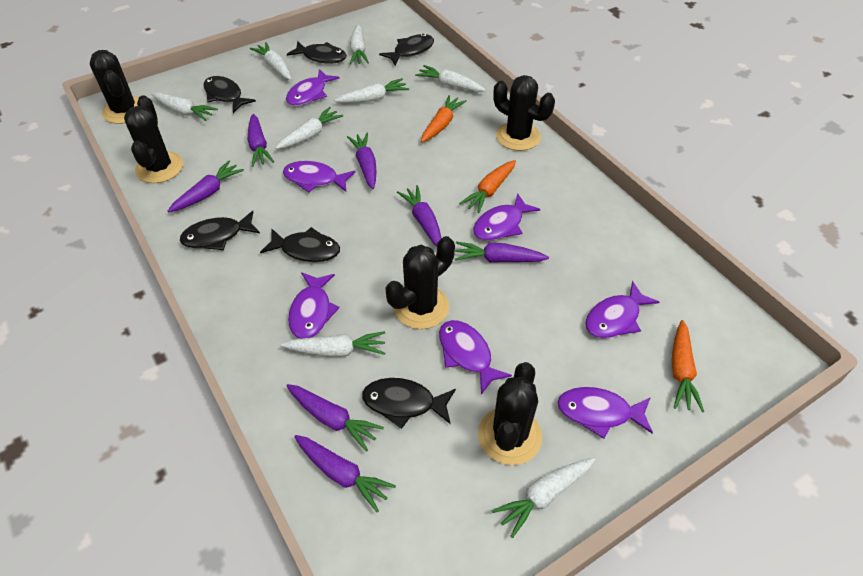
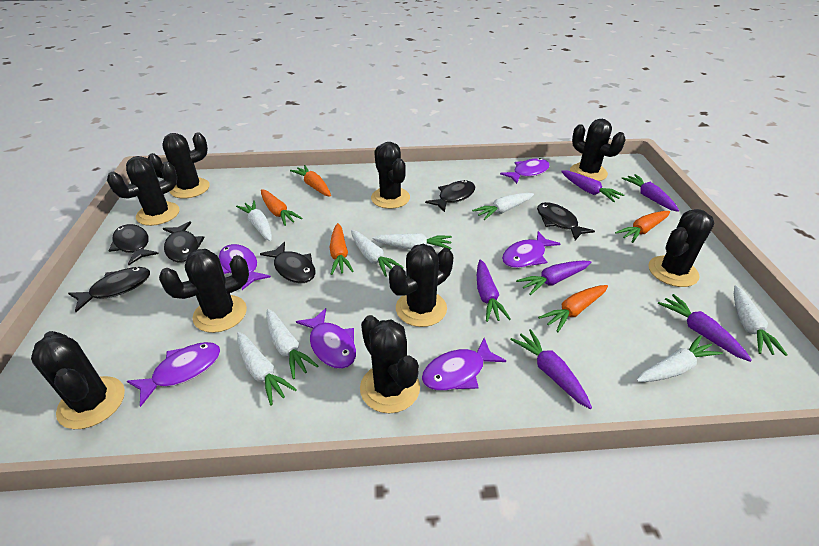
black cactus: [90,50,139,124] [124,95,183,183] [385,236,455,329] [478,362,542,465] [494,75,555,151] = 5 -> [31,331,125,429] [107,156,180,226] [148,132,210,199] [159,249,249,333] [360,315,420,413] [371,142,410,209] [389,244,453,327] [570,119,625,181] [648,209,714,287] = 9
orange carrot: [421,95,467,142] [459,160,516,213] [672,320,704,412] = 3 -> [261,189,302,226] [290,165,331,197] [330,223,354,275] [538,285,608,332] [615,211,670,243] = 5
purple carrot: [168,161,244,212] [248,114,274,167] [287,384,384,452] [294,435,396,512] [347,133,377,189] [397,185,441,246] [455,241,549,263] = 7 -> [477,259,511,322] [510,329,592,409] [516,261,591,295] [561,170,624,202] [621,174,679,212] [658,294,752,362] = 6
purple fish: [283,161,355,193] [286,69,340,106] [288,272,340,339] [439,320,512,395] [473,193,540,241] [557,387,653,439] [585,281,659,338] = 7 -> [127,342,220,407] [219,244,271,290] [296,308,356,369] [422,338,506,391] [500,158,550,184] [502,231,561,268] = 6

